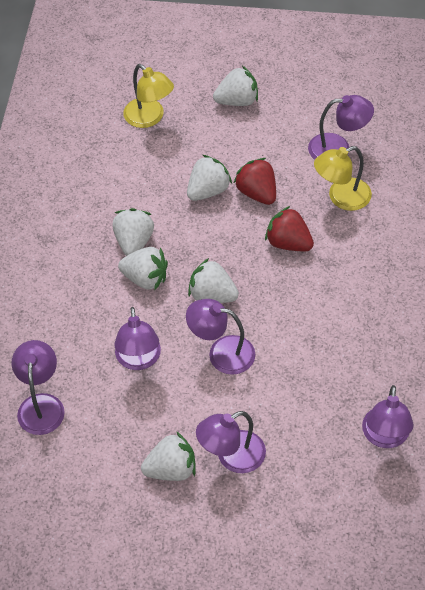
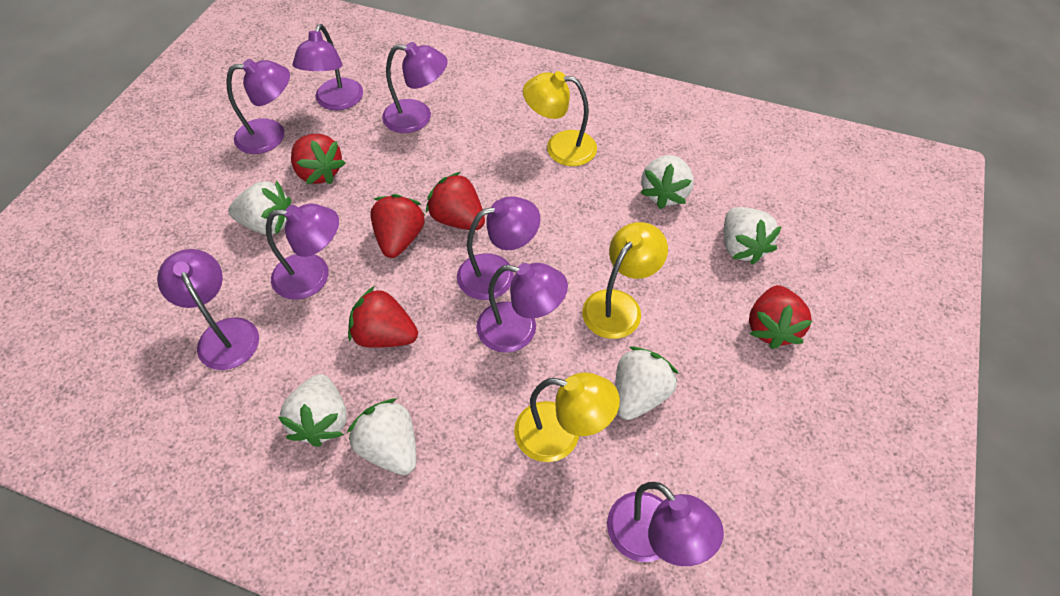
purple lamp: [11,340,65,435] [114,307,161,370] [186,299,255,375] [196,411,266,473] [308,95,374,160] [362,385,414,448] = 6 -> [157,249,259,370] [226,59,290,154] [266,204,339,300] [292,24,363,110] [382,42,448,133] [457,196,540,300] [476,263,568,353] [607,482,724,566] = 8
red strawberry: [234,158,276,205] [265,206,314,251] = 2 -> [291,134,345,184] [348,286,418,348] [370,194,425,258] [426,172,485,230] [749,285,813,349] = 5
yellow lamp: [123,64,174,128] [314,146,372,211] = 2 -> [514,372,620,462] [523,71,597,166] [582,222,668,339] = 3

